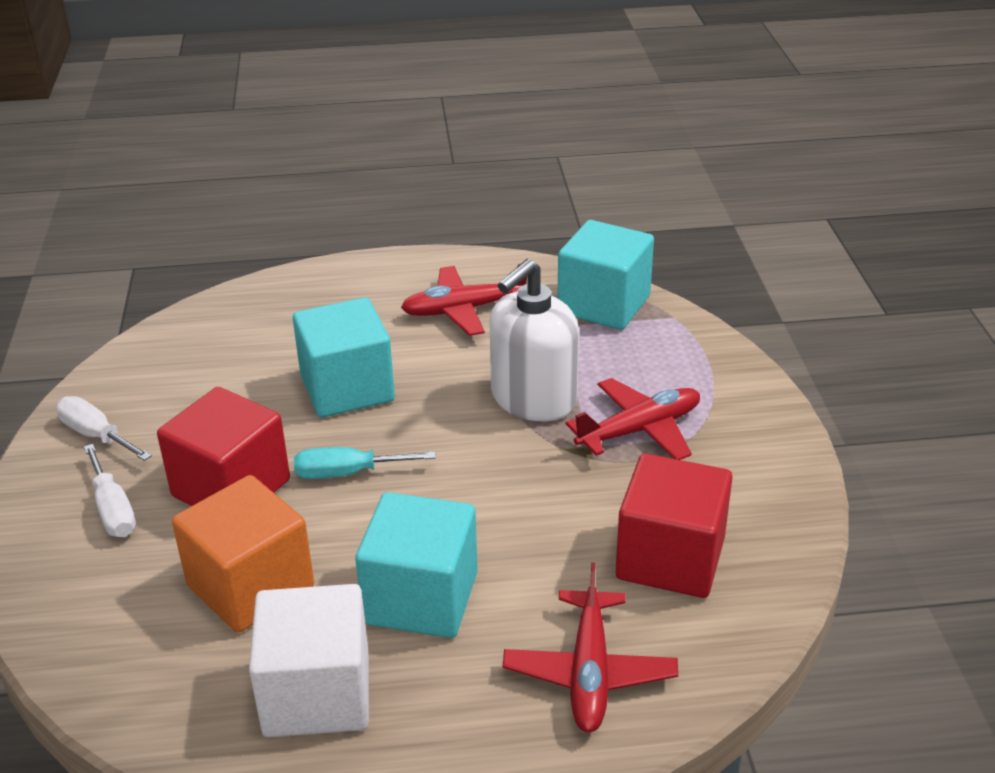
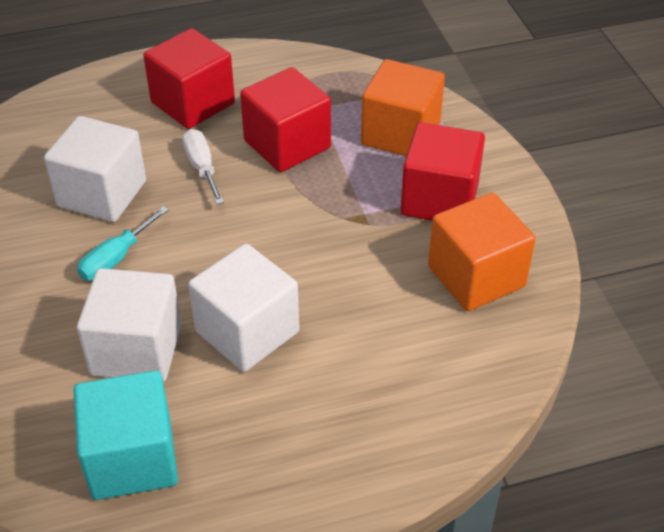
orange cube: [172,475,314,633] = 1 -> [361,59,445,156] [428,193,536,311] = 2
red cube: [157,387,290,506] [616,453,733,598] = 2 -> [143,28,235,129] [240,67,331,172] [400,122,485,221] = 3
red plane: [401,264,527,336] [503,563,678,733] [566,378,700,460] = 3 -> none = 0
turquoise cube: [293,297,395,418] [355,492,478,638] [557,220,654,330] = 3 -> [74,370,178,500] = 1
white cube: [249,584,369,737] = 1 -> [44,116,146,222] [77,268,182,382] [188,244,299,372] = 3
white screwdriver: [56,396,152,461] [84,444,136,537] = 2 -> [182,129,224,204] = 1
white soap dispenser: [490,259,579,421] = 1 -> none = 0

